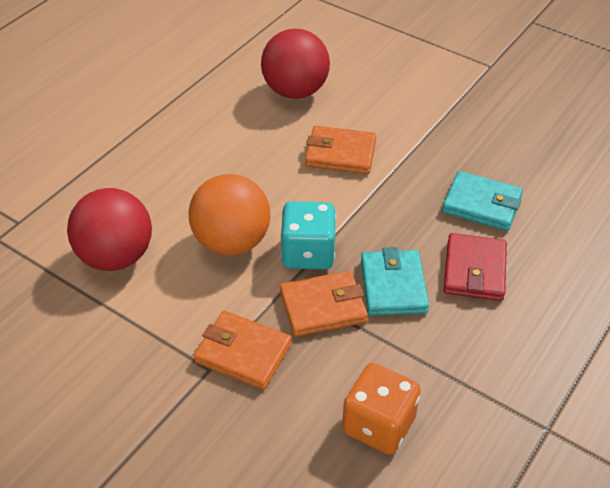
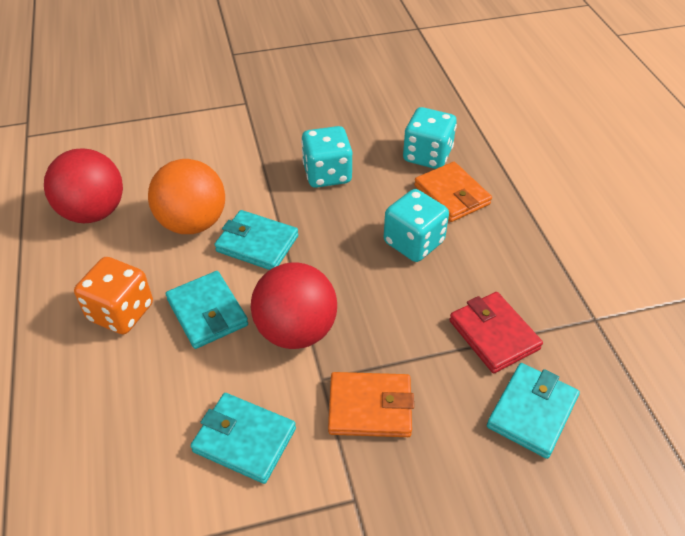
orange wallet: [194,311,292,390] [280,271,368,337] [305,126,376,174] = 3 -> [328,372,414,437] [414,162,492,222] = 2
turquoise dice: [280,201,336,270] = 1 -> [301,126,352,188] [384,189,449,262] [403,107,457,169] = 3
turquoise wallet: [361,247,429,316] [442,171,523,231] = 2 -> [166,271,248,349] [190,393,296,484] [214,210,298,270] [487,363,580,459] = 4

